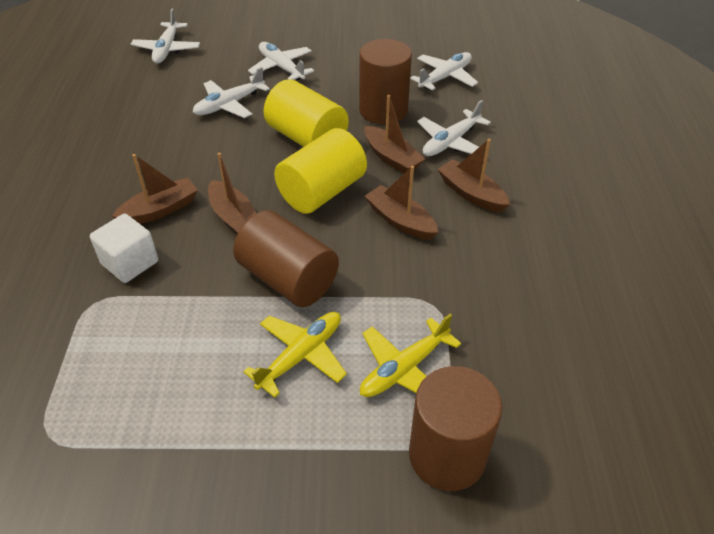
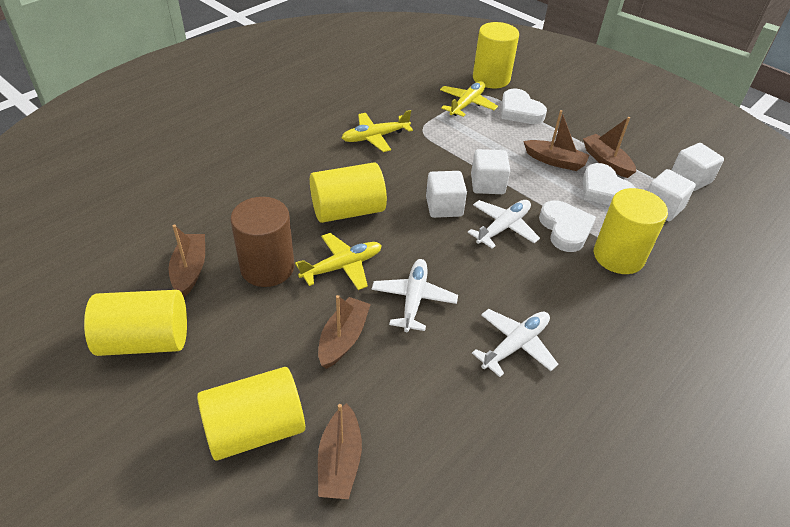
brown cylinder: [233,210,339,307] [359,39,412,125] [409,366,502,491] = 3 -> [230,197,294,287] = 1
white cube: [90,214,158,283] = 1 -> [426,171,467,218] [471,149,510,194] [647,169,696,221] [671,143,724,191] = 4
white heart: none = 0 -> [501,89,547,124] [539,200,596,252] [583,163,636,205] = 3
white plane: [131,9,200,64] [193,67,270,118] [248,42,314,80] [410,52,478,90] [417,100,491,156] = 5 -> [372,259,458,332] [468,200,540,249] [472,309,558,377] = 3
yellow cylinder: [264,79,349,147] [274,128,367,214] = 2 -> [84,290,187,356] [197,367,305,461] [310,162,387,223] [473,22,519,88] [594,188,668,274] = 5
yellow plane: [243,312,347,398] [360,313,461,397] = 2 -> [295,233,382,290] [341,110,413,152] [440,81,498,117] = 3

